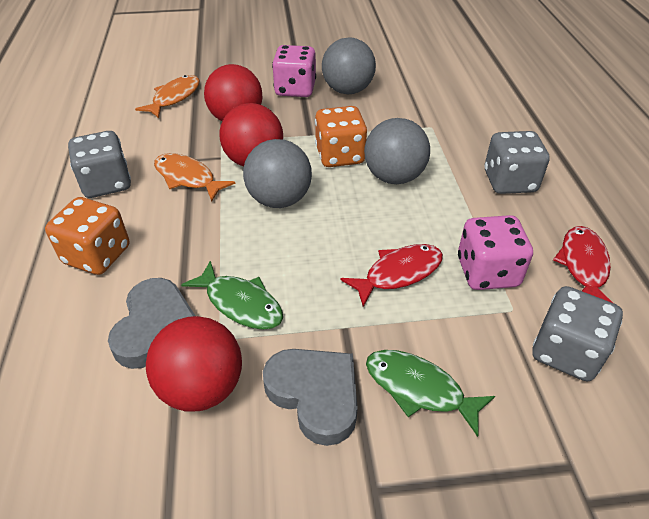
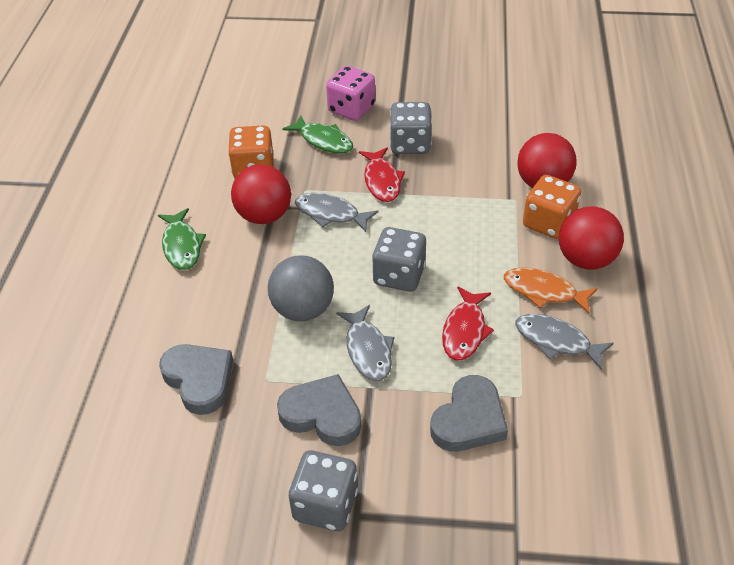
grey ball: [243,139,312,208] [322,37,376,94] [364,118,430,184] = 3 -> [268,255,334,321] = 1
grey fish: none = 0 -> [295,193,378,232] [336,305,394,381] [515,314,614,370] = 3
grey heart: [108,278,195,369] [263,349,358,446] = 2 -> [159,344,233,415] [277,374,361,446] [430,375,508,451] = 3
orange fish: [135,75,200,118] [154,153,235,202] = 2 -> [504,267,598,314] = 1
pink dice: [272,45,316,97] [458,215,533,290] = 2 -> [326,66,375,121] = 1

